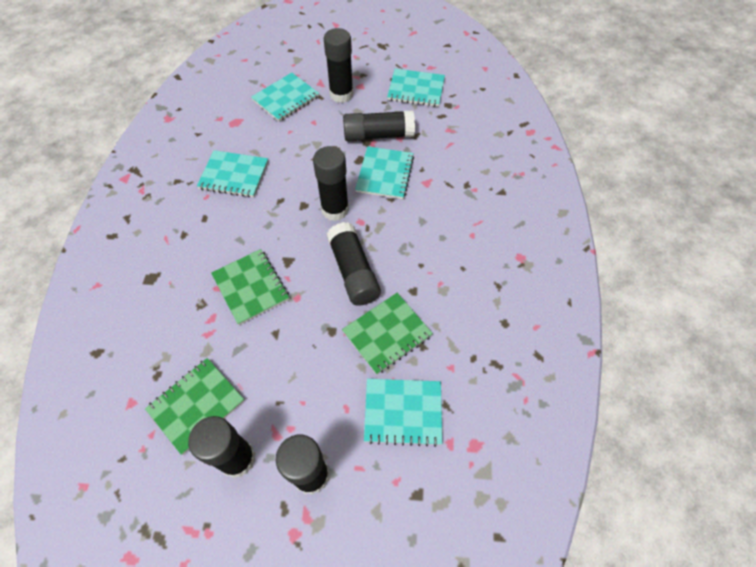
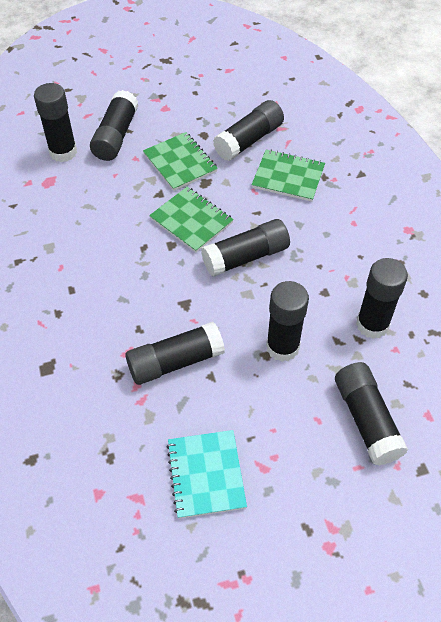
black glue stick: [188,416,256,478] [276,435,329,495] [313,146,349,221] [324,28,353,103] [327,222,381,306] [343,110,415,141] = 6 -> [34,83,77,162] [90,90,138,161] [126,322,225,385] [201,219,290,277] [213,100,284,161] [266,281,309,362] [335,362,408,466] [356,258,408,339] = 8
turquoise notebook: [197,150,268,197] [251,73,319,122] [355,146,414,199] [364,379,442,447] [387,69,445,107] = 5 -> [167,430,247,519] = 1

